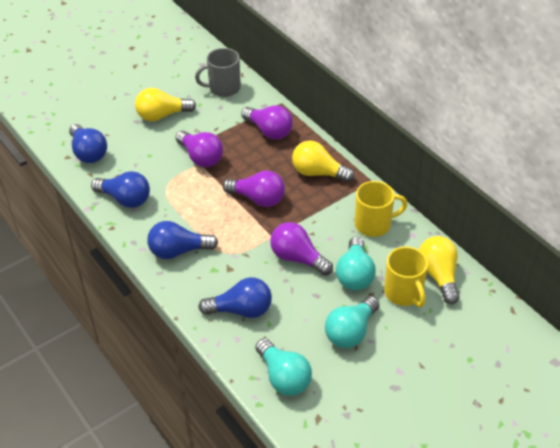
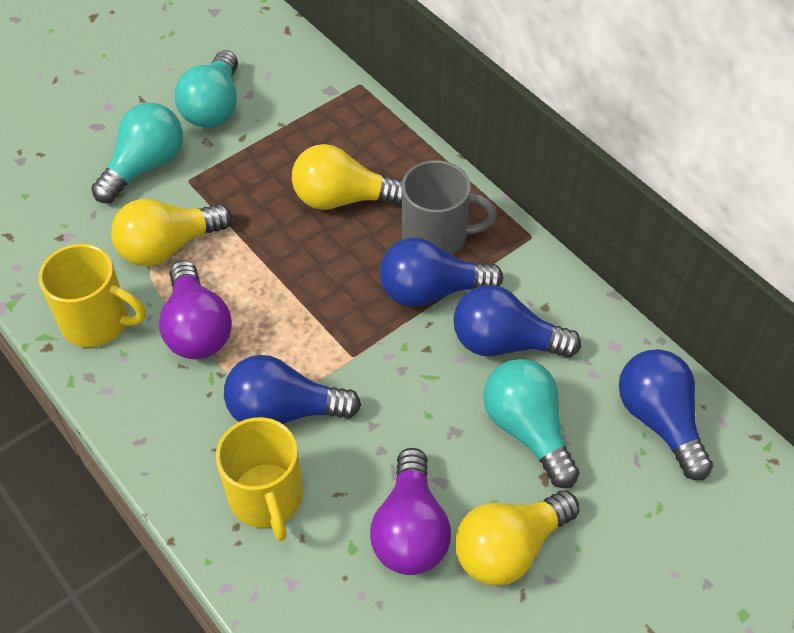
purple light bulb: [175,131,223,167] [222,170,285,207] [241,105,293,140] [270,222,333,276] = 4 -> [159,260,232,359] [370,448,451,575] = 2

